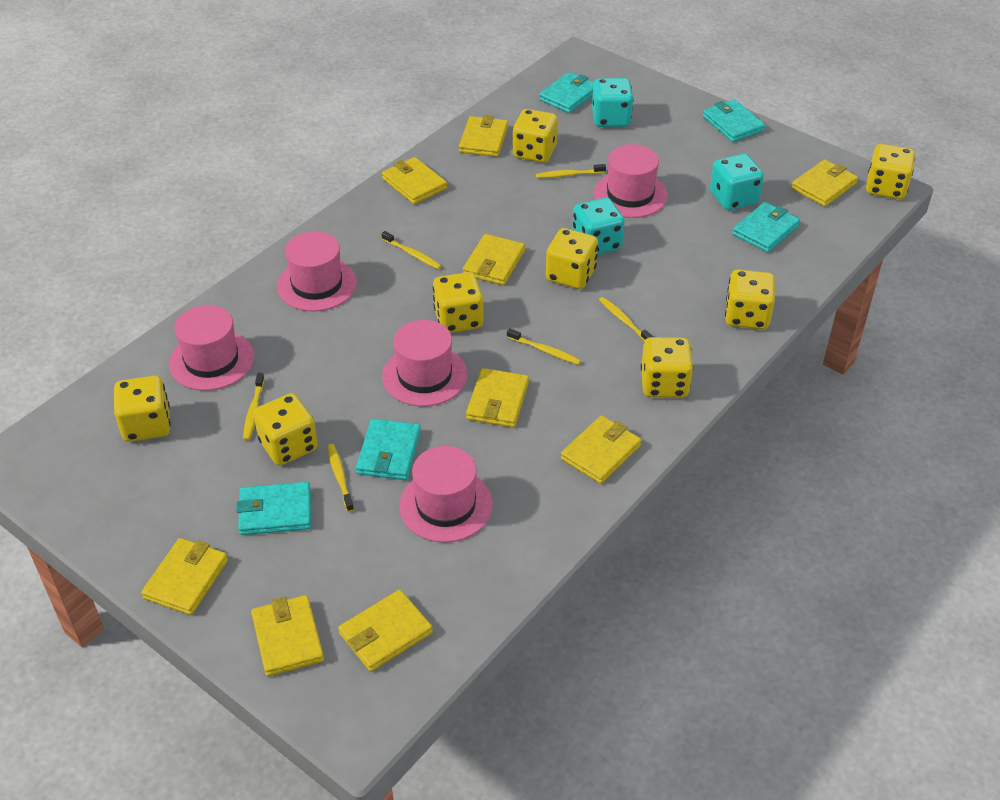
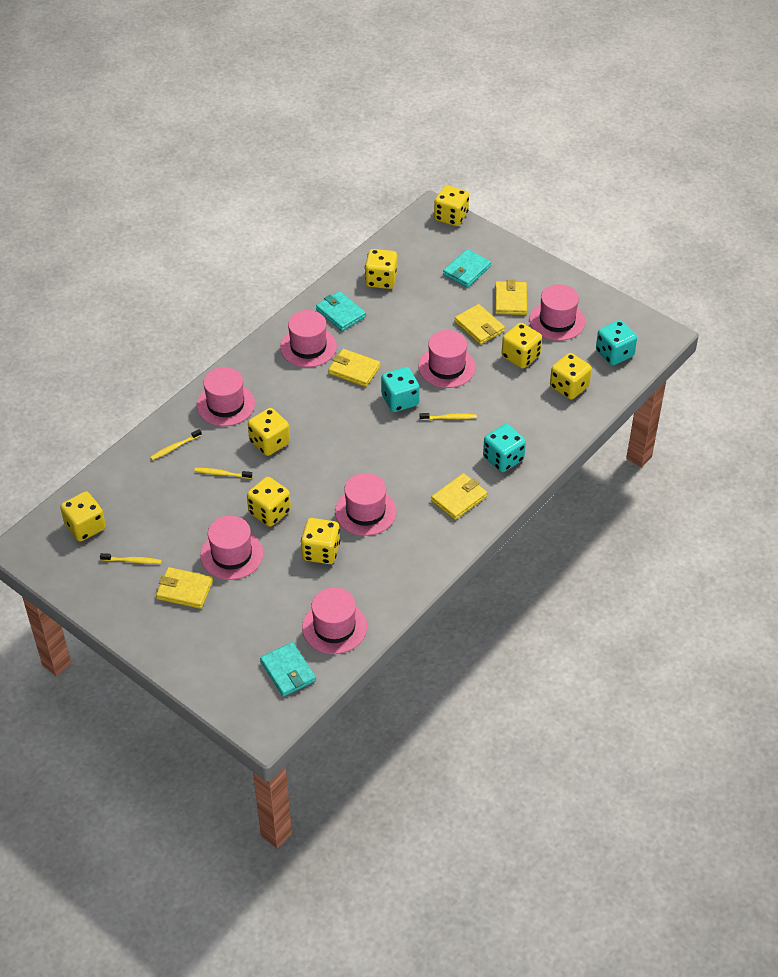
pink hat: [169,305,254,391] [277,231,357,311] [382,320,467,406] [399,446,493,543] [594,144,667,218] = 5 -> [197,367,255,426] [200,516,263,580] [280,310,337,367] [302,587,367,654] [335,473,397,536] [418,330,476,388] [529,284,585,341] = 7
turquoise wallet: [236,482,311,535] [356,419,421,480] [539,72,594,113] [703,99,765,142] [732,202,800,253] = 5 -> [260,642,316,697] [316,291,366,331] [443,249,491,288] = 3
yellow toothbrush: [243,373,265,441] [327,444,354,512] [381,231,442,269] [507,328,581,365] [536,164,606,178] [599,297,654,342] = 6 -> [100,553,162,564] [150,429,202,460] [194,468,252,479] [420,413,477,420] = 4
yellow wallet: [141,538,228,615] [251,595,324,676] [338,590,433,672] [382,157,447,204] [459,115,508,157] [463,234,525,285] [466,368,529,428] [561,415,641,484] [791,159,858,207] = 9 -> [156,567,213,609] [328,349,380,387] [431,473,487,520] [455,304,505,345] [495,280,527,315] = 5

